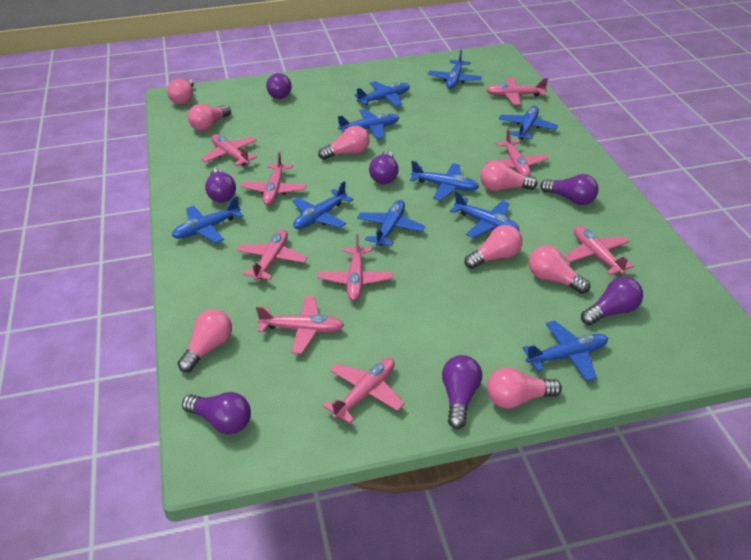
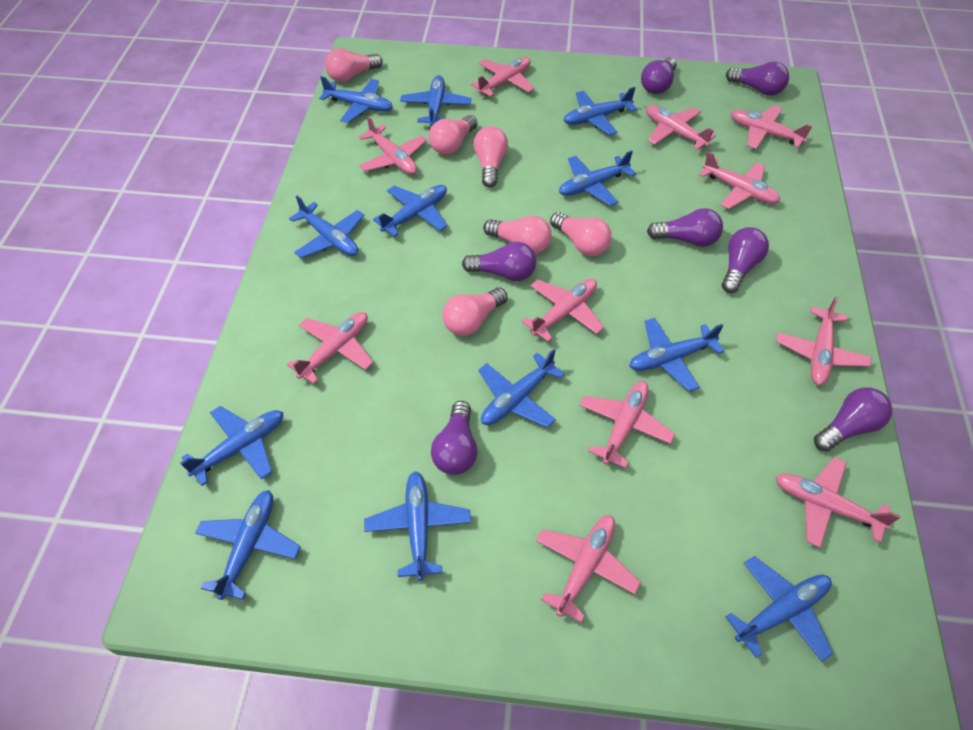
blue plane: [172,196,244,243] [292,181,353,229] [338,109,399,139] [354,81,410,107] [357,200,425,246] [410,161,479,200] [428,50,482,89] [450,191,520,238] [499,106,558,140] [522,320,608,381] = 10 -> [180,406,283,486] [195,490,301,600] [289,196,364,258] [319,76,393,123] [364,471,471,581] [373,185,447,237] [400,75,471,126] [478,349,565,428] [559,150,636,206] [563,87,637,135] [629,318,724,391] [725,556,833,662] = 12
pink light bulb: [167,78,194,105] [177,309,232,372] [188,104,231,131] [318,125,369,160] [464,225,522,269] [480,161,538,191] [487,367,562,409] [529,246,590,294] = 8 -> [325,48,383,82] [429,115,477,155] [442,288,508,336] [473,126,508,188] [483,215,552,254] [550,212,612,256] = 6
pink plane: [201,134,257,166] [237,229,307,281] [241,152,306,205] [256,296,344,354] [318,234,393,301] [323,358,405,423] [486,77,548,105] [486,129,549,176] [564,226,634,275] = 9 -> [287,312,373,384] [359,116,427,175] [471,57,535,97] [522,279,604,342] [536,515,641,623] [579,381,675,468] [646,105,716,150] [699,151,780,209] [730,105,812,149] [776,296,871,385] [776,457,900,548] = 11

